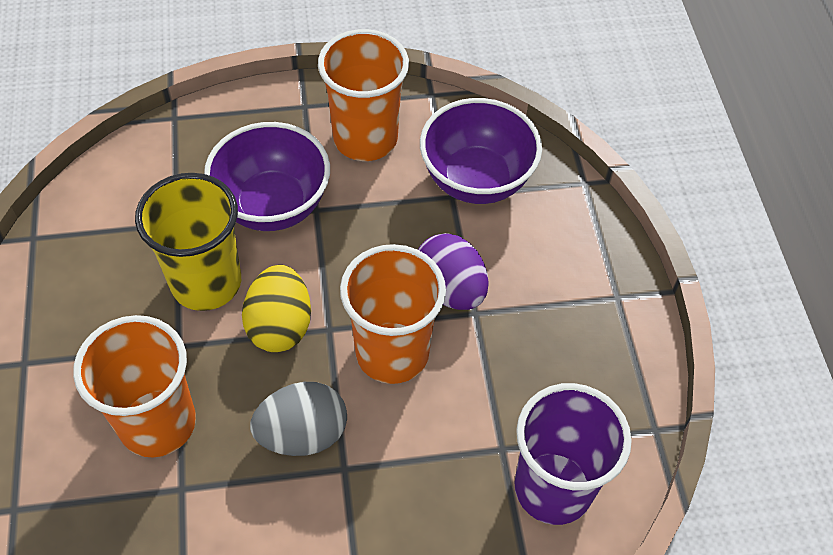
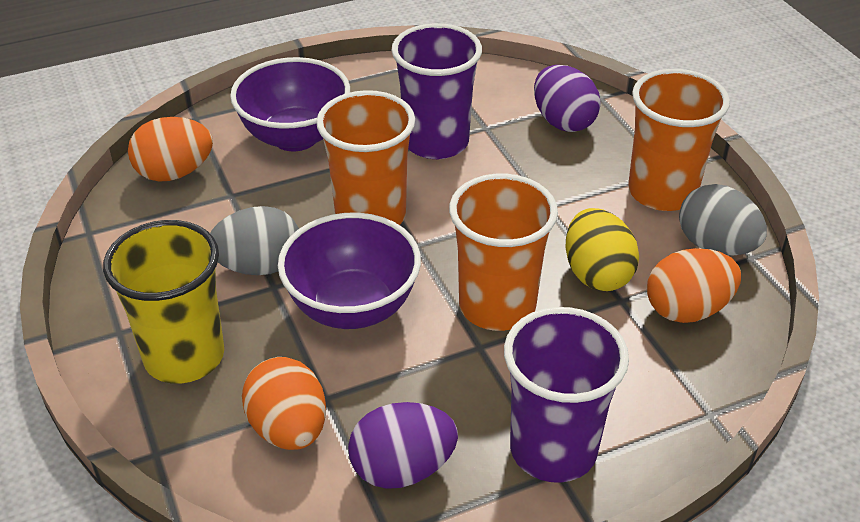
grey egg: [250,382,347,456] = 1 -> [210,206,299,275] [679,184,767,256] = 2
orange egg: none = 0 -> [128,117,213,182] [242,357,326,450] [647,248,741,323] = 3
purple cup: [514,383,632,525] = 1 -> [391,23,482,159] [504,307,629,483] = 2
purple egg: [418,233,488,310] = 1 -> [348,402,458,489] [534,65,601,132] = 2

